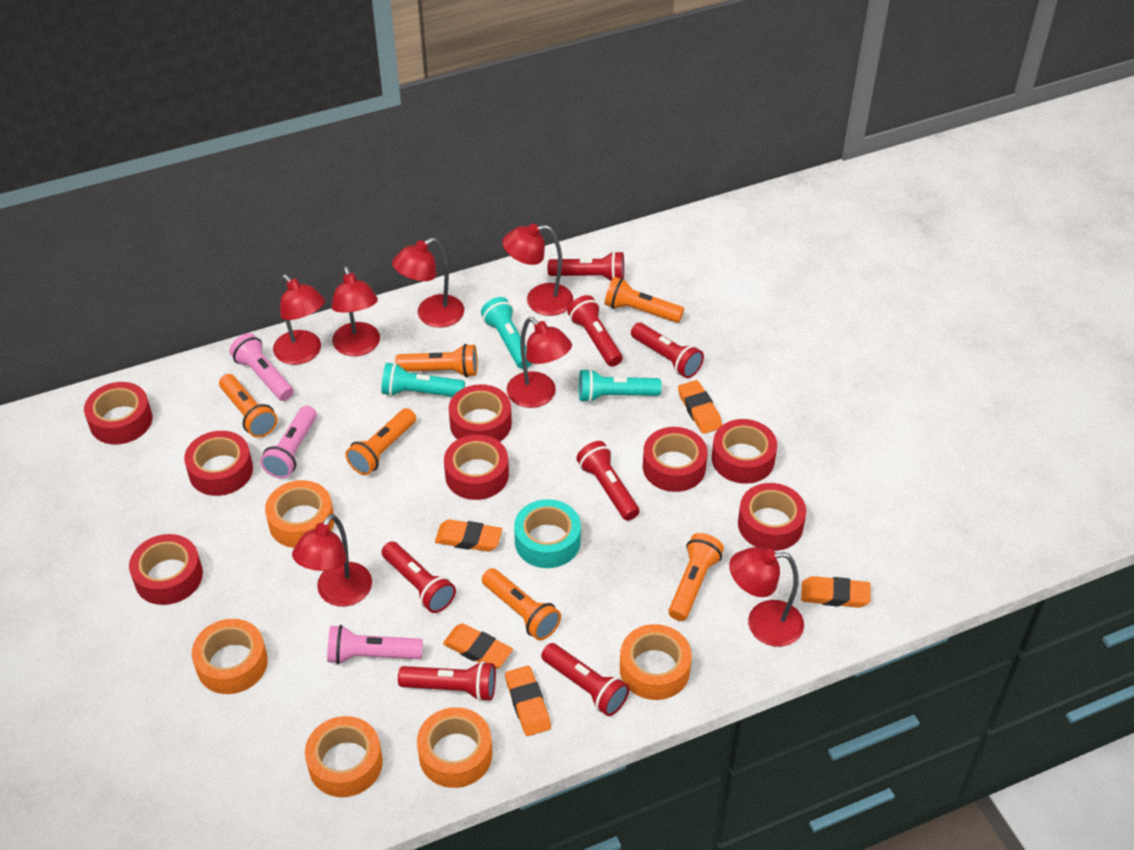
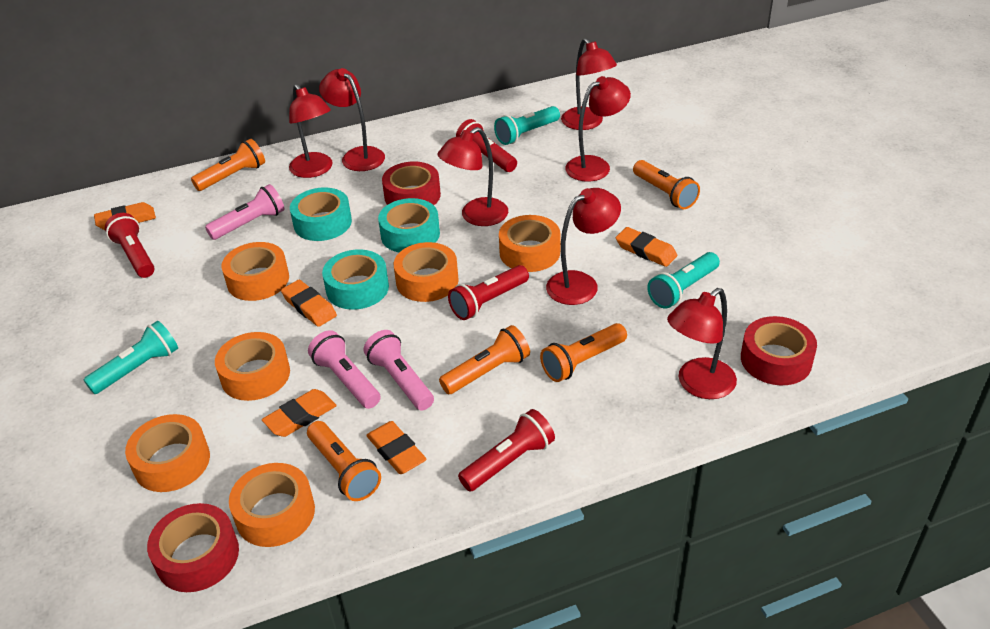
orange flashlight: [219,374,278,438] [345,408,416,475] [395,344,478,377] [482,568,561,640] [605,277,684,323] [668,533,724,621] = 6 -> [191,139,265,191] [307,421,381,501] [439,325,530,394] [540,323,627,382] [633,160,700,209] = 5
orange tape: [192,619,268,694] [265,480,334,548] [305,716,383,797] [417,707,492,788] [620,624,692,700] = 5 -> [125,414,210,492] [215,332,290,401] [221,242,289,301] [229,463,315,547] [394,242,459,302] [499,215,560,272] = 6
red flashlight: [382,542,456,613] [398,661,496,702] [541,643,630,716] [548,251,624,281] [567,295,623,367] [576,441,639,521] [631,323,704,378] = 7 -> [105,213,155,278] [448,265,529,320] [456,119,517,172] [458,409,555,491] = 4
red tape: [84,382,152,444] [129,534,203,605] [184,431,253,496] [444,434,509,500] [449,384,512,442] [643,427,708,492] [712,419,777,484] [738,483,806,551] = 8 -> [147,503,239,592] [382,162,441,205] [741,316,817,385] = 3
turquoise tape: [514,499,581,568] = 1 -> [290,187,352,241] [322,249,389,310] [378,198,440,252] = 3

